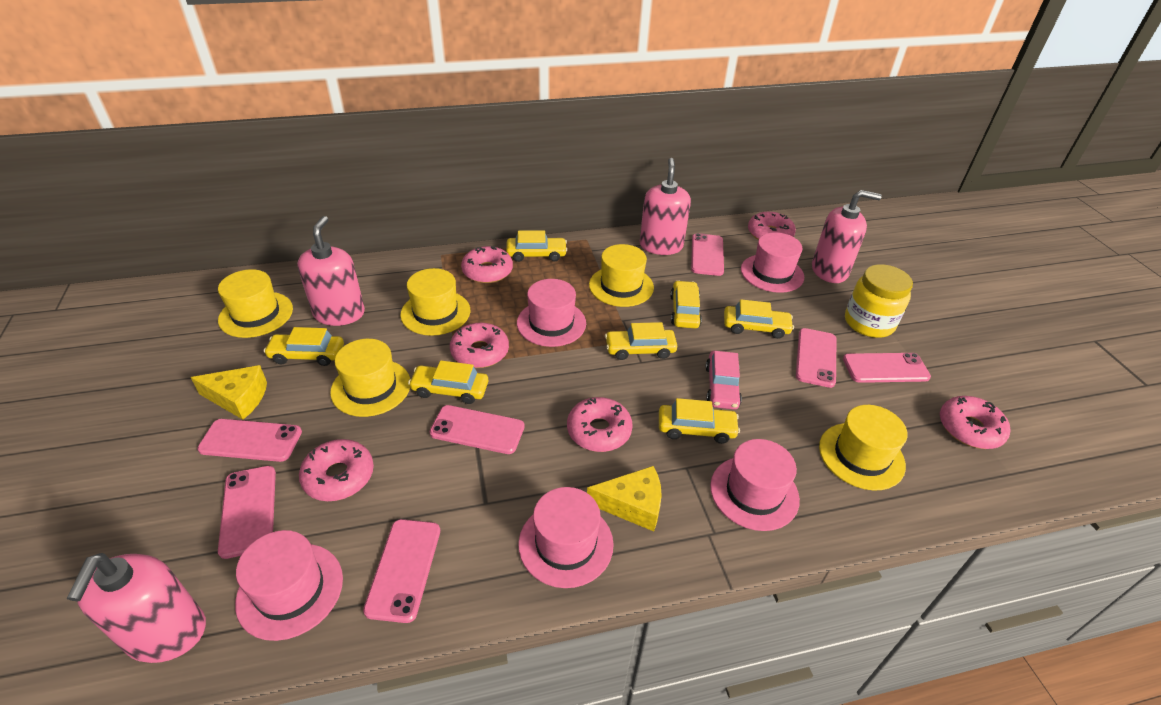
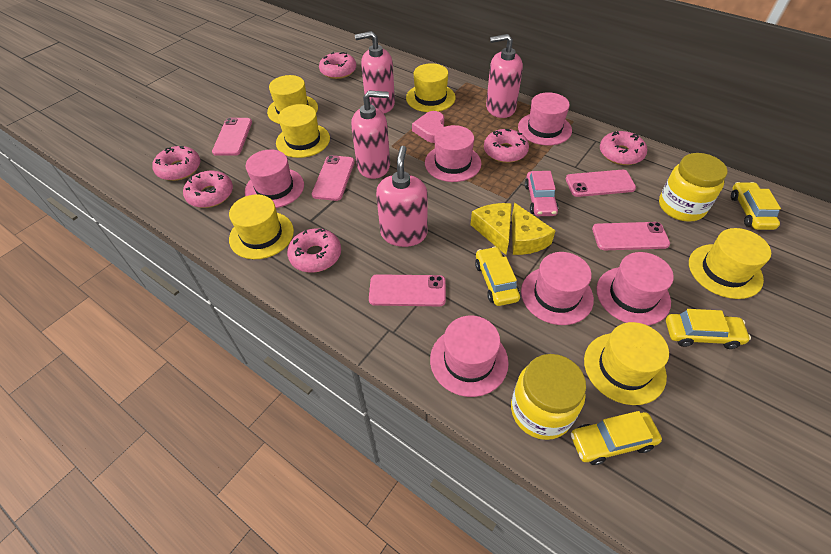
pink hat: [235,530,343,641] [517,279,586,347] [518,487,614,588] [710,439,800,531] [741,232,804,293] = 5 -> [245,150,304,208] [425,125,481,182] [430,316,509,397] [518,92,572,146] [521,252,594,325] [596,252,674,326] = 6
pink heart: none = 0 -> [412,111,445,143] = 1
pink phone: [197,419,302,462] [218,466,276,559] [363,519,440,623] [430,405,525,454] [691,233,724,276] [796,328,837,388] [843,353,931,383] = 7 -> [212,118,252,156] [312,155,355,201] [369,274,446,306] [566,170,636,197] [592,222,670,250] = 5
yellow car: [264,327,344,366] [408,360,488,404] [506,230,567,262] [605,322,677,360] [659,398,740,444] [670,280,702,328] [724,299,794,339] = 7 -> [475,246,520,306] [571,411,662,465] [666,309,751,349] [731,182,781,230] = 4
yellow hat: [218,269,293,338] [330,339,410,417] [400,268,470,336] [589,244,654,307] [819,405,908,490] = 5 -> [229,194,294,259] [267,75,318,124] [276,104,330,158] [406,63,456,112] [584,322,669,405] [689,228,771,299] = 6
yellow jar: [845,264,913,338] = 1 -> [511,354,586,440] [659,153,728,222] = 2

